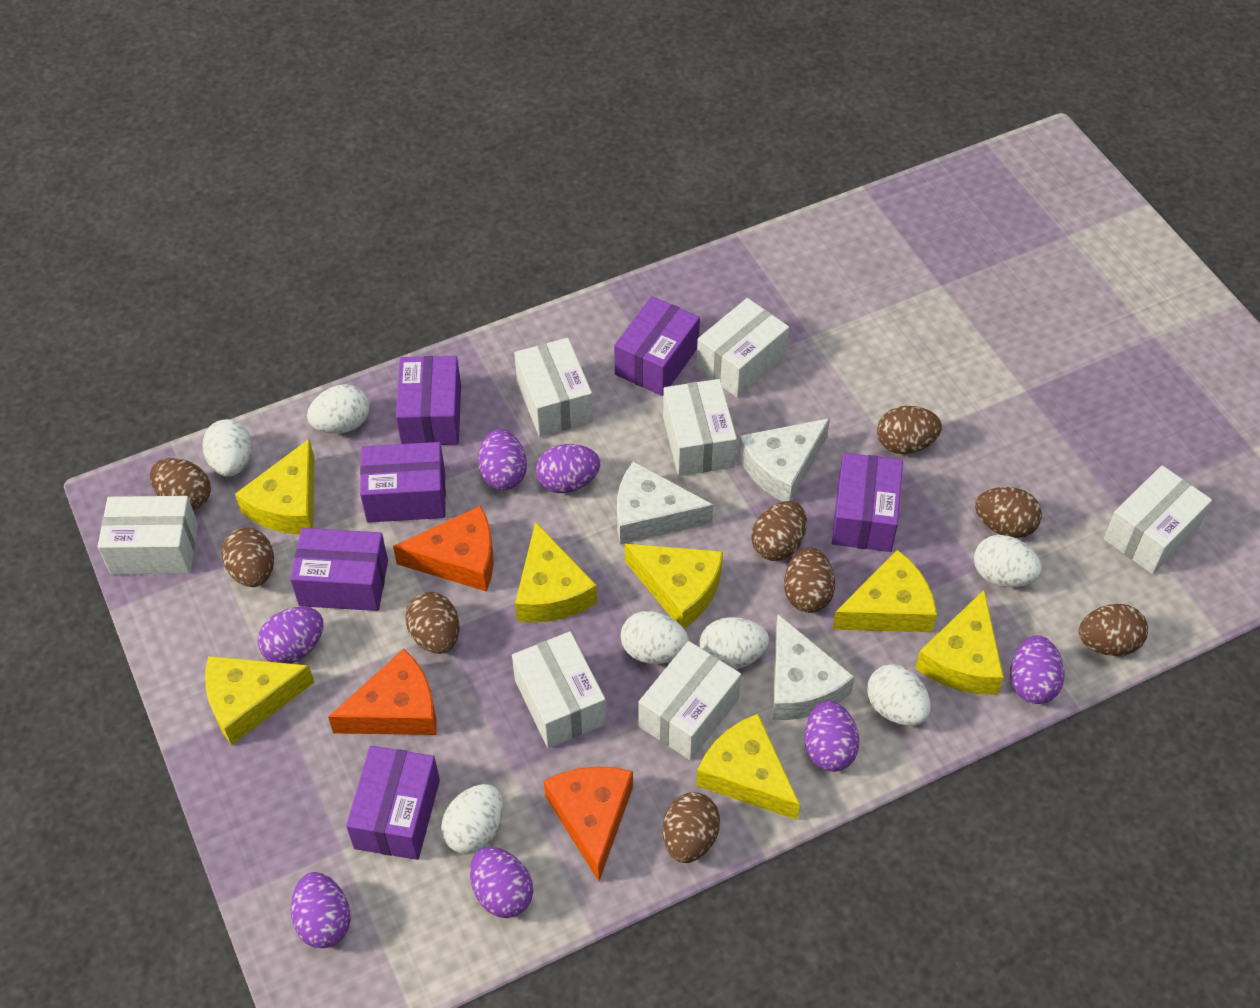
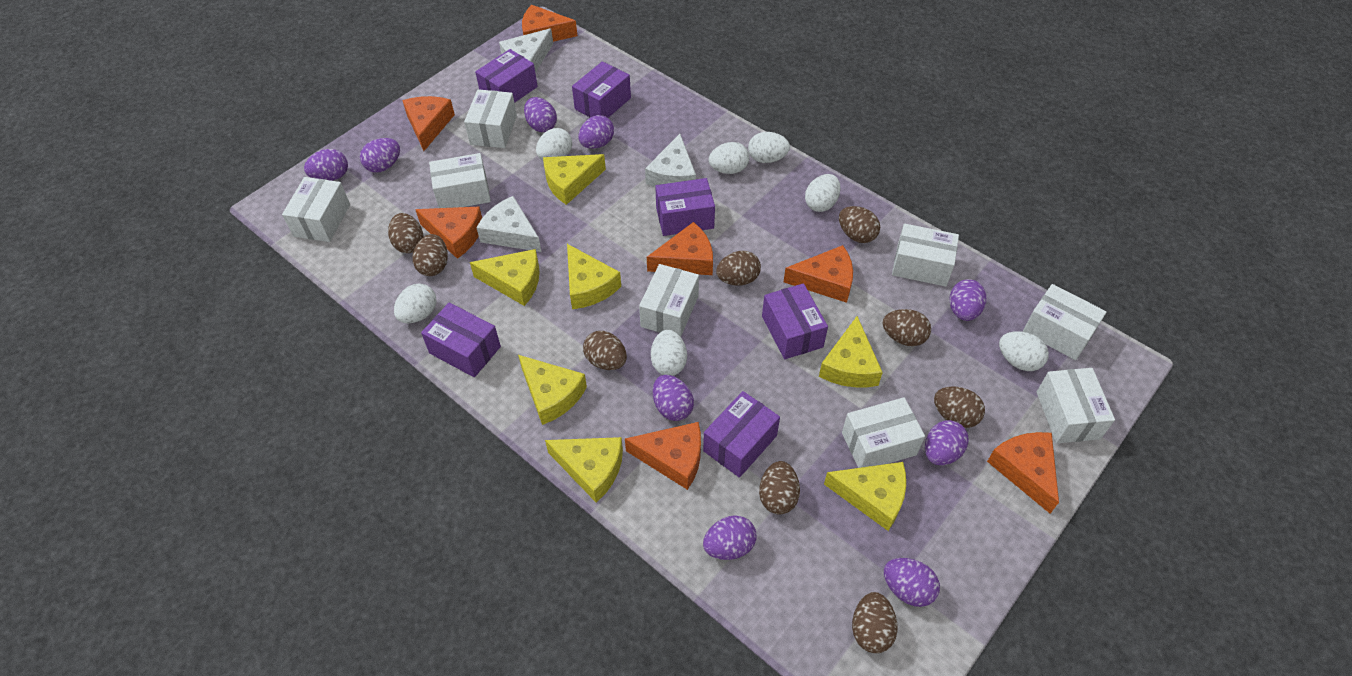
orange cheese: [328,649,436,735] [393,506,494,592] [544,766,633,881] = 3 -> [402,96,455,151] [415,207,482,259] [522,5,577,42] [625,422,701,490] [647,222,713,275] [784,245,853,303] [987,432,1059,514] = 7
purple egg: [257,607,323,664] [291,872,351,948] [470,847,533,918] [478,429,527,490] [536,444,600,493] [804,700,860,772] [1010,635,1065,704] = 7 -> [304,149,348,181] [360,138,400,173] [524,97,557,132] [579,115,614,149] [653,375,694,421] [703,515,756,560] [884,558,940,607] [925,420,968,465] [950,279,986,321] = 9
white box: [98,496,198,574] [512,631,606,748] [514,338,593,437] [639,641,741,760] [663,379,737,476] [696,298,789,398] [1104,465,1212,574] = 7 -> [282,177,350,242] [429,153,491,208] [464,89,517,148] [639,264,699,337] [842,397,925,468] [892,224,959,287] [1023,284,1106,360] [1036,368,1115,444] = 8

